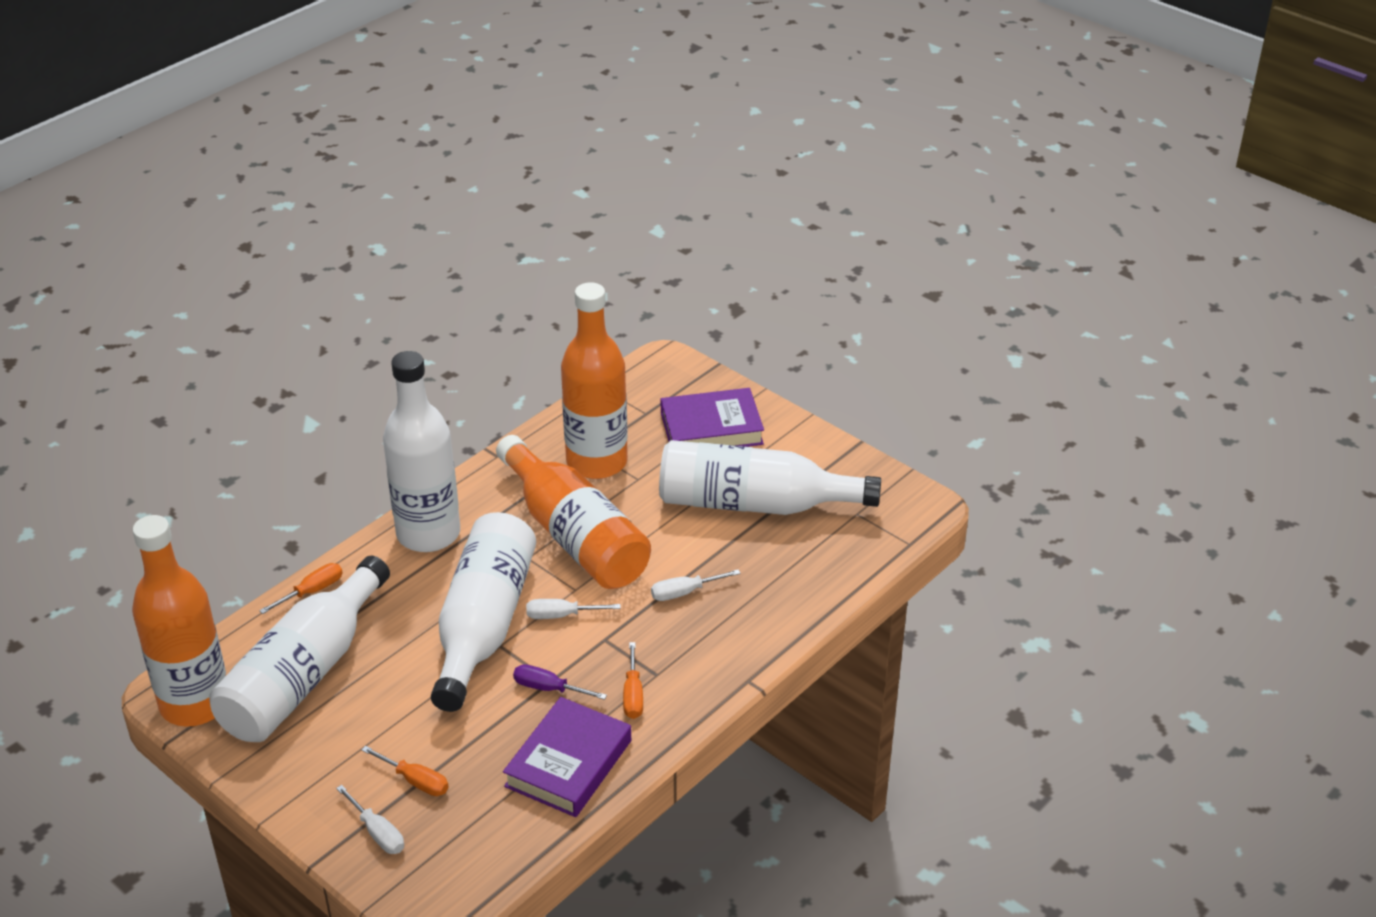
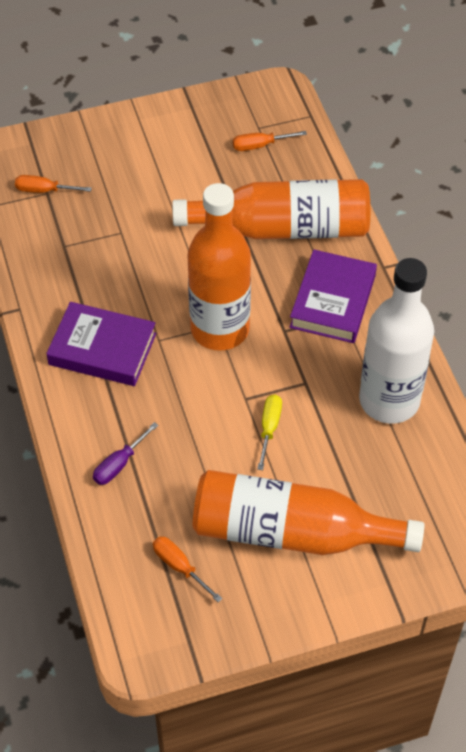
white bottle: [209,555,390,742] [383,351,460,552] [431,512,536,712] [659,440,881,515] = 4 -> [359,258,434,424] = 1
white screwdriver: [336,785,404,854] [526,599,621,619] [651,569,741,601] = 3 -> none = 0
yellow screwdriver: none = 0 -> [257,394,282,470] = 1

